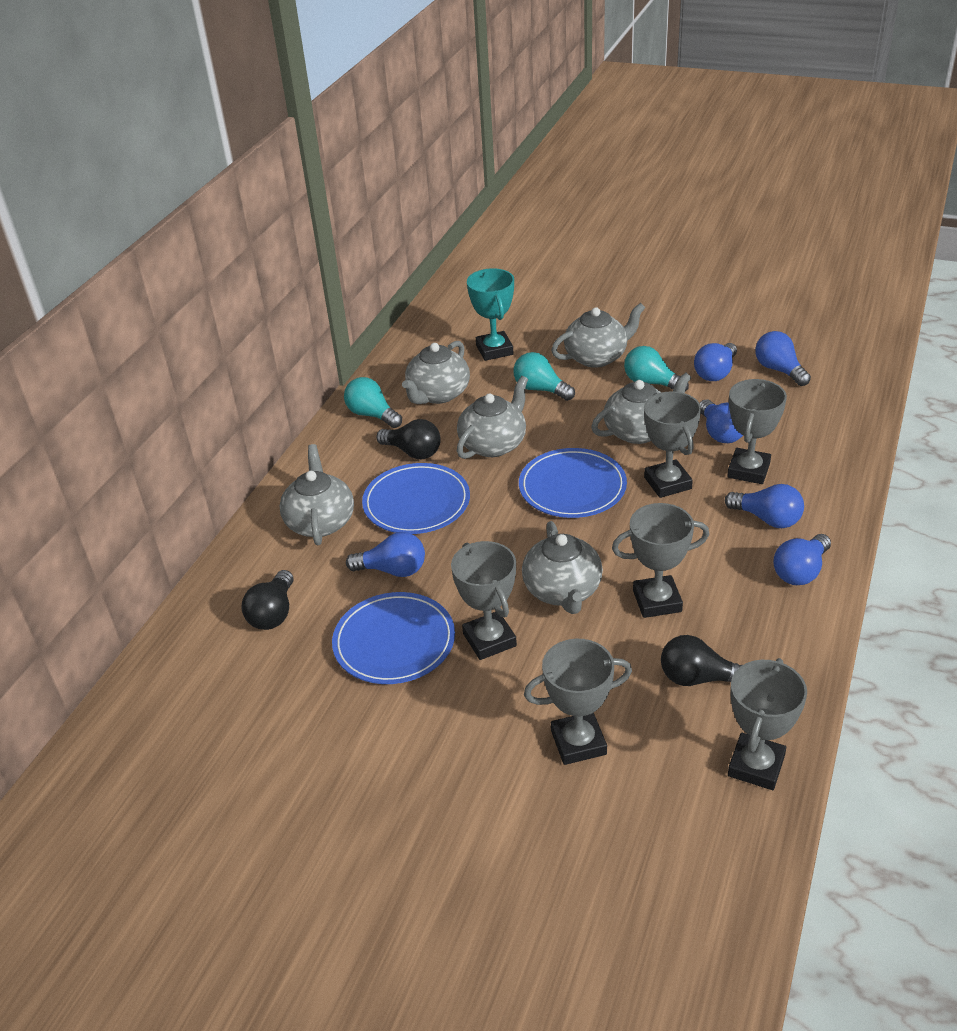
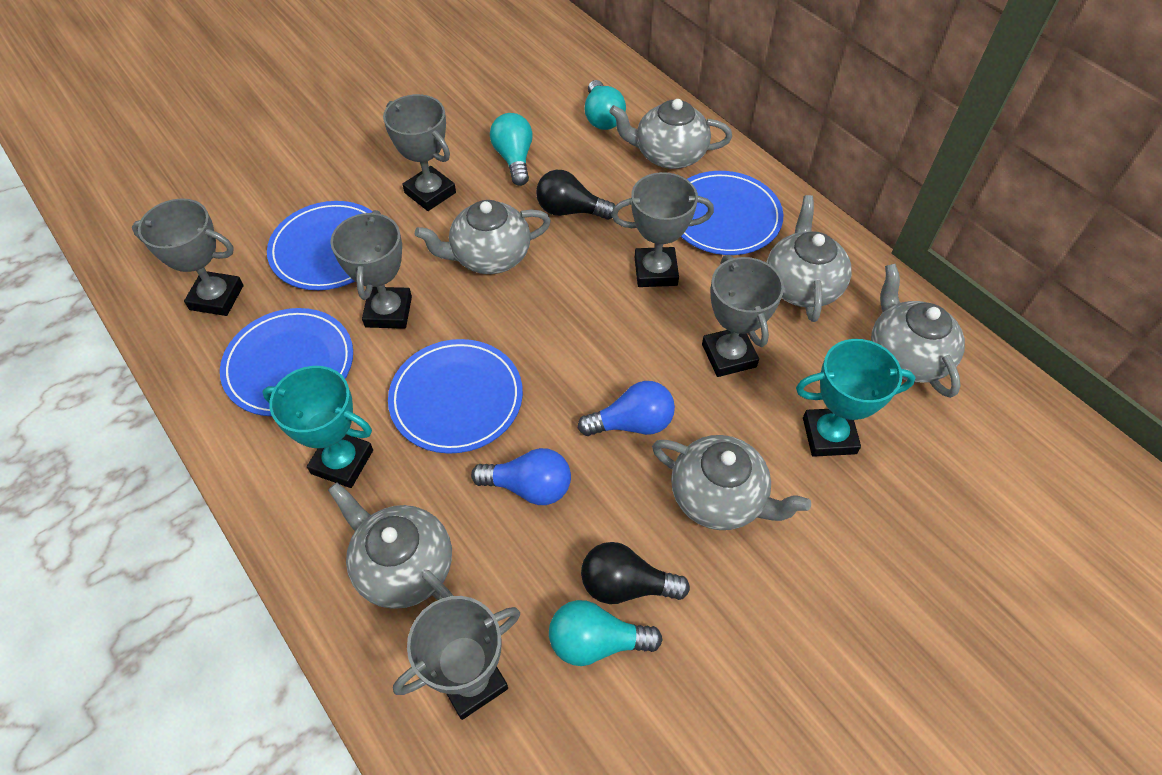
black light bulb: [242,570,294,630] [376,419,441,459] [661,635,742,686] = 3 -> [536,170,615,220] [581,542,690,604] = 2
blue light bulb: [346,532,425,577] [694,343,737,381] [700,400,743,443] [725,484,804,528] [755,331,811,386] [773,534,831,585] = 6 -> [471,448,571,505] [578,381,675,436] = 2
blue plate: [332,592,455,684] [362,463,470,534] [519,448,627,518] = 3 -> [220,308,353,416] [267,201,372,290] [388,339,523,454] [681,171,783,255] = 4
turquoise trophy: [467,268,514,361] = 1 -> [262,366,373,488] [796,339,916,457] = 2

